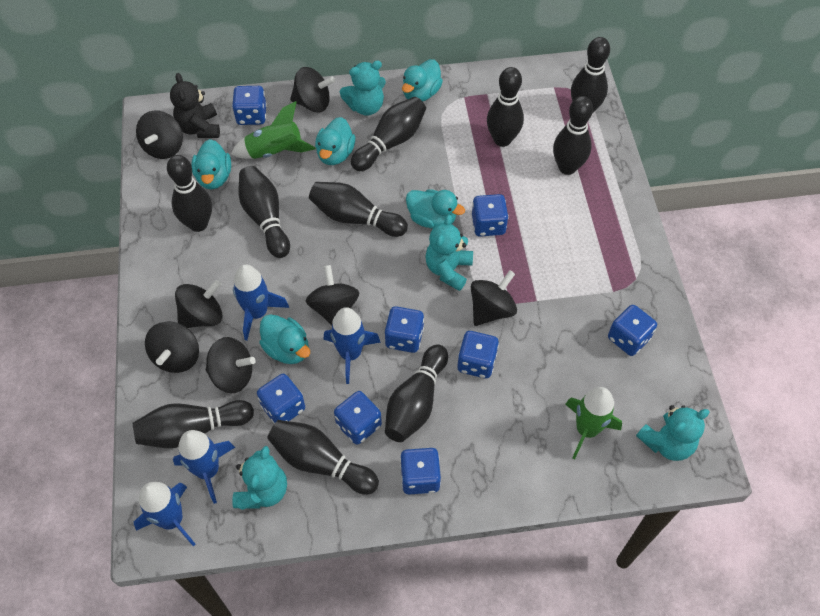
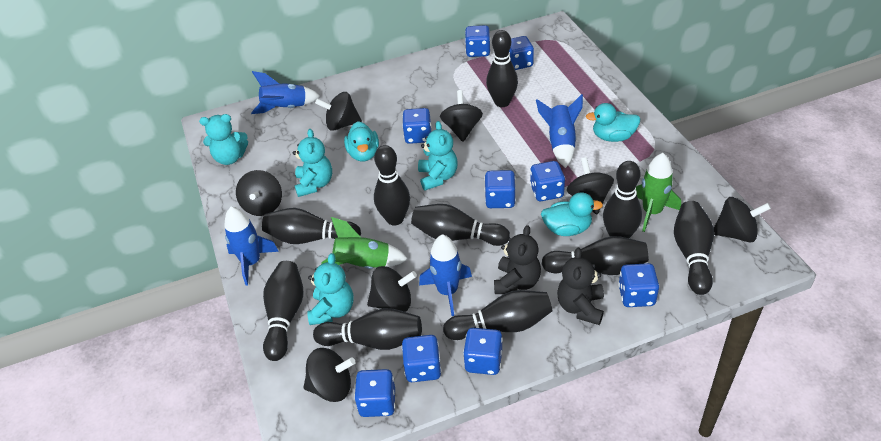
black teddy bear: [170,73,220,138] = 1 -> [494,225,541,294] [557,248,604,325] = 2
blue dice: [232,86,267,125] [257,374,305,424] [334,391,382,445] [385,306,424,353] [400,448,441,495] [458,331,499,378] [472,194,509,237] [608,305,657,356] = 8 -> [354,369,395,417] [402,108,432,144] [402,335,441,382] [463,328,503,375] [465,25,490,57] [484,170,516,208] [509,36,534,70] [530,161,565,201] [618,263,660,307] = 9
turquoise duck: [191,139,231,189] [259,314,310,364] [315,117,355,165] [402,59,443,101] [406,189,465,229] = 5 -> [344,121,379,162] [541,192,603,236] [586,103,641,142] = 3

